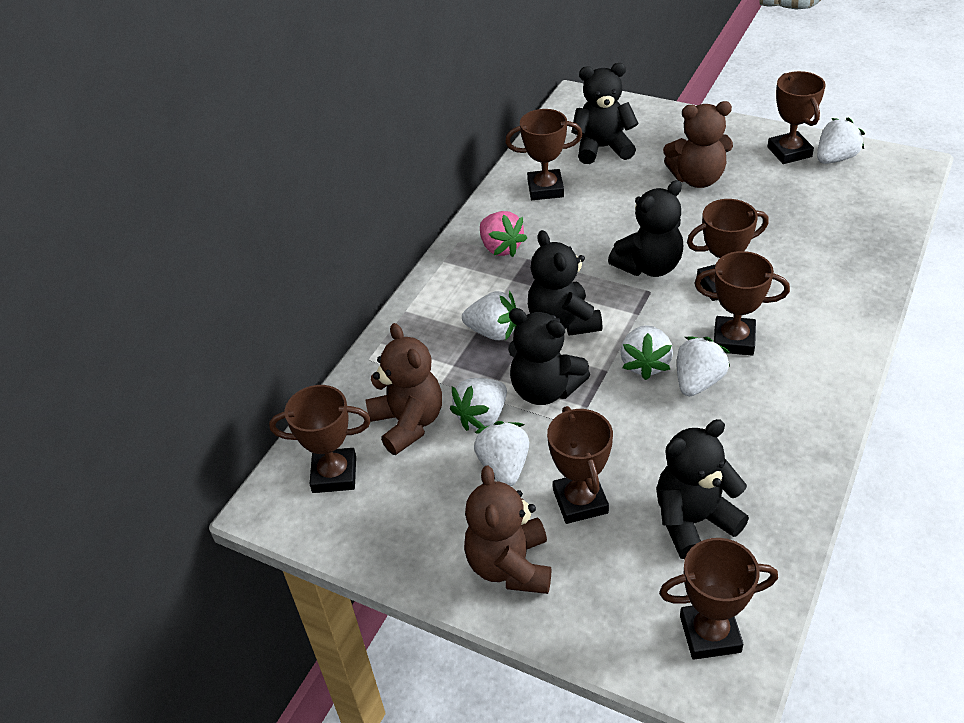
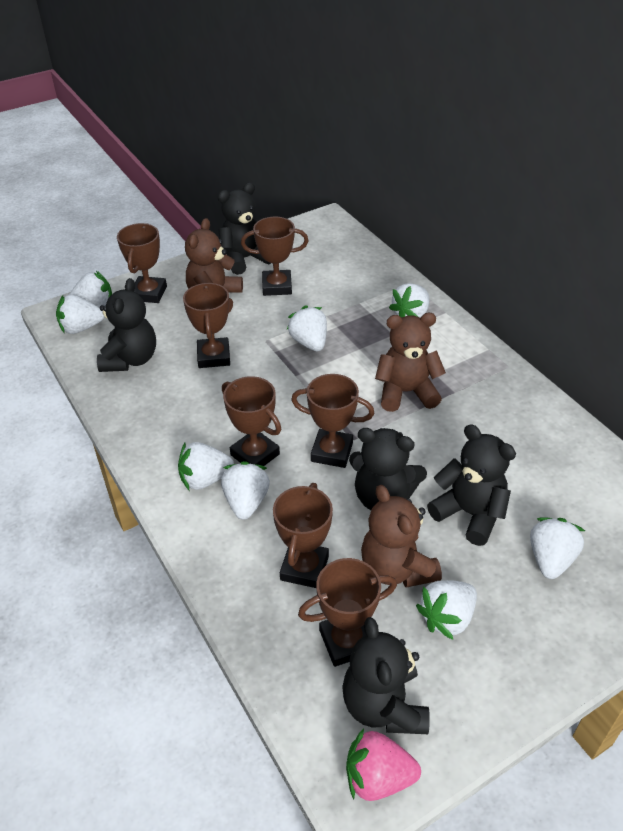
white strawberry: [450,378,507,431] [462,291,517,341] [474,421,529,486] [621,325,673,380] [677,337,730,396] [817,117,865,164] = 6 -> [56,294,104,334] [69,271,112,308] [178,442,234,490] [221,461,270,520] [287,305,327,351] [389,283,429,318] [416,580,477,640] [530,517,585,579] = 8

